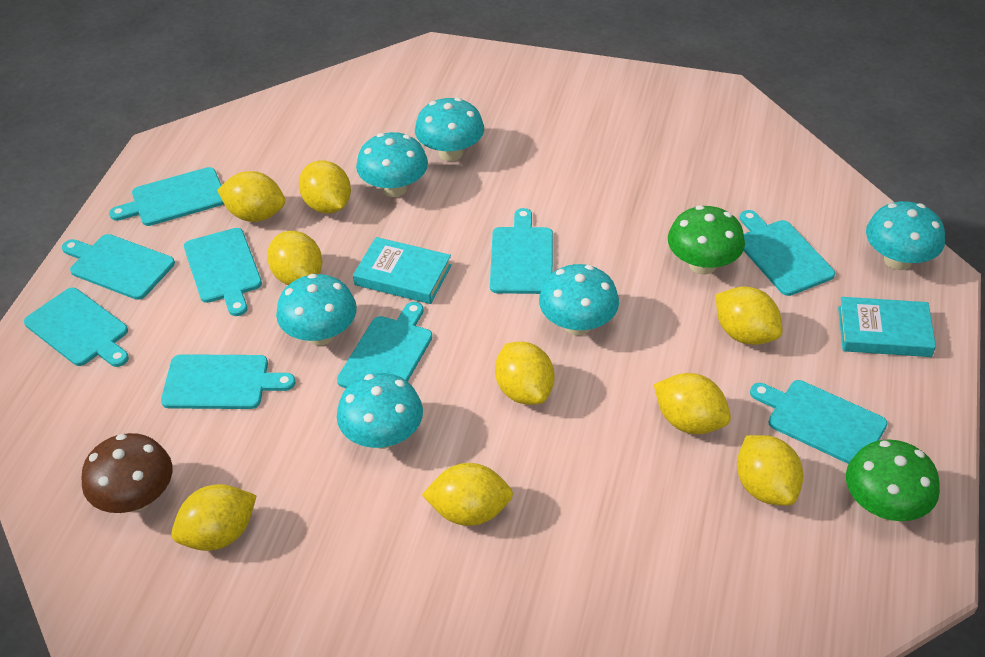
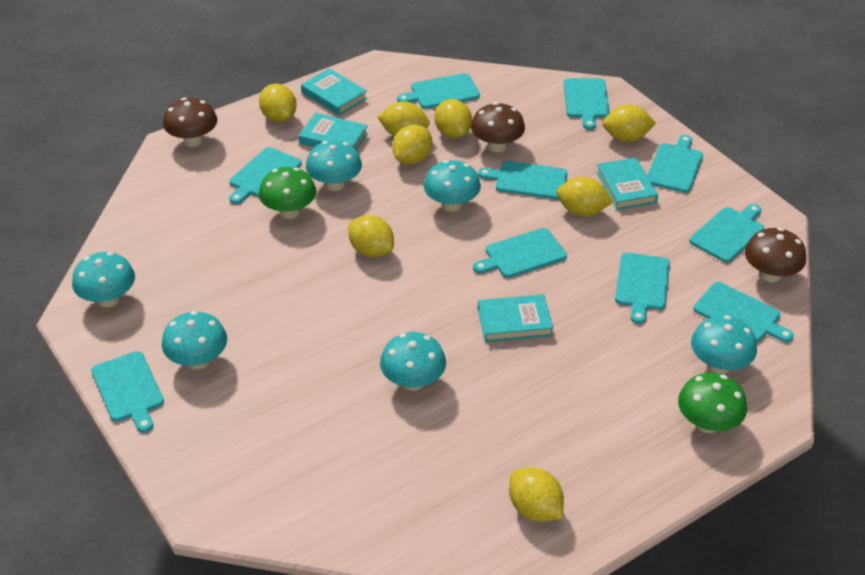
brown mushroom: [81,433,172,513] = 1 -> [163,98,217,147] [471,102,525,152] [745,228,806,282] = 3
turquoise book: [353,237,452,304] [838,297,936,357] = 2 -> [298,113,368,150] [301,68,367,115] [478,294,553,342] [596,157,658,210] = 4
turquoise cutting board: [24,288,129,367] [62,234,175,300] [109,167,224,226] [161,354,295,409] [184,228,262,316] [337,302,432,388] [490,208,553,294] [740,210,835,296] [750,380,887,464] = 9 -> [91,351,164,433] [229,147,302,204] [397,73,480,109] [473,228,567,278] [478,161,568,199] [564,78,610,130] [615,252,670,324] [647,135,703,193] [689,204,764,262] [693,282,794,342] = 10
yellow lemon: [171,484,257,551] [217,171,285,222] [267,231,322,285] [299,160,351,213] [422,463,513,526] [495,342,554,405] [654,373,731,434] [716,286,783,345] [737,435,803,506] = 9 -> [259,84,297,122] [349,215,394,257] [377,101,430,136] [392,124,432,164] [435,99,472,138] [509,467,564,522] [556,177,613,216] [602,104,656,142] = 8

